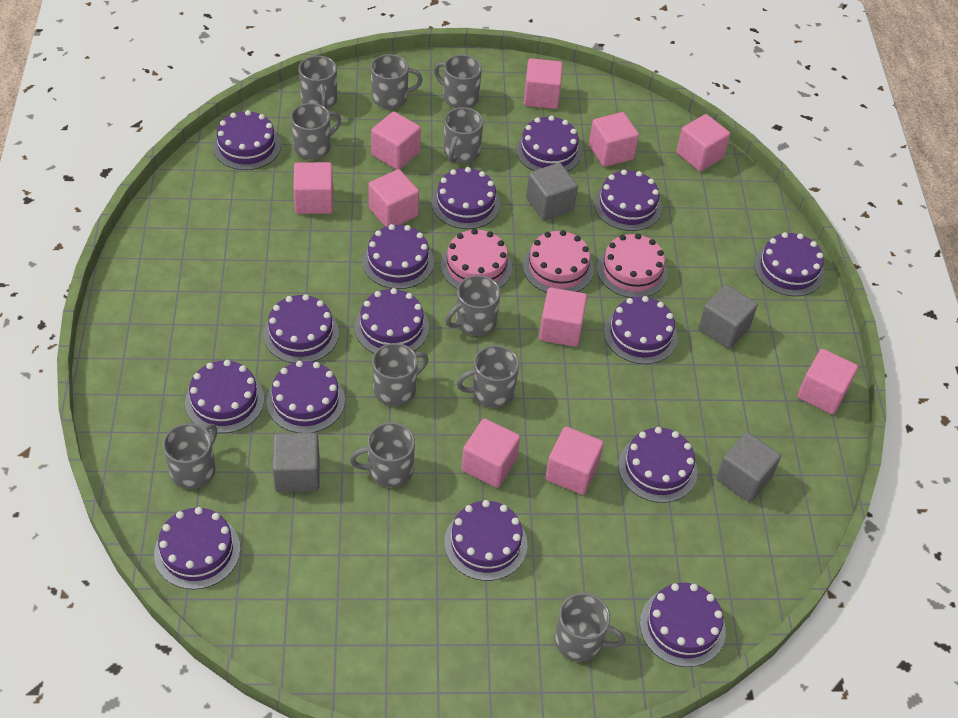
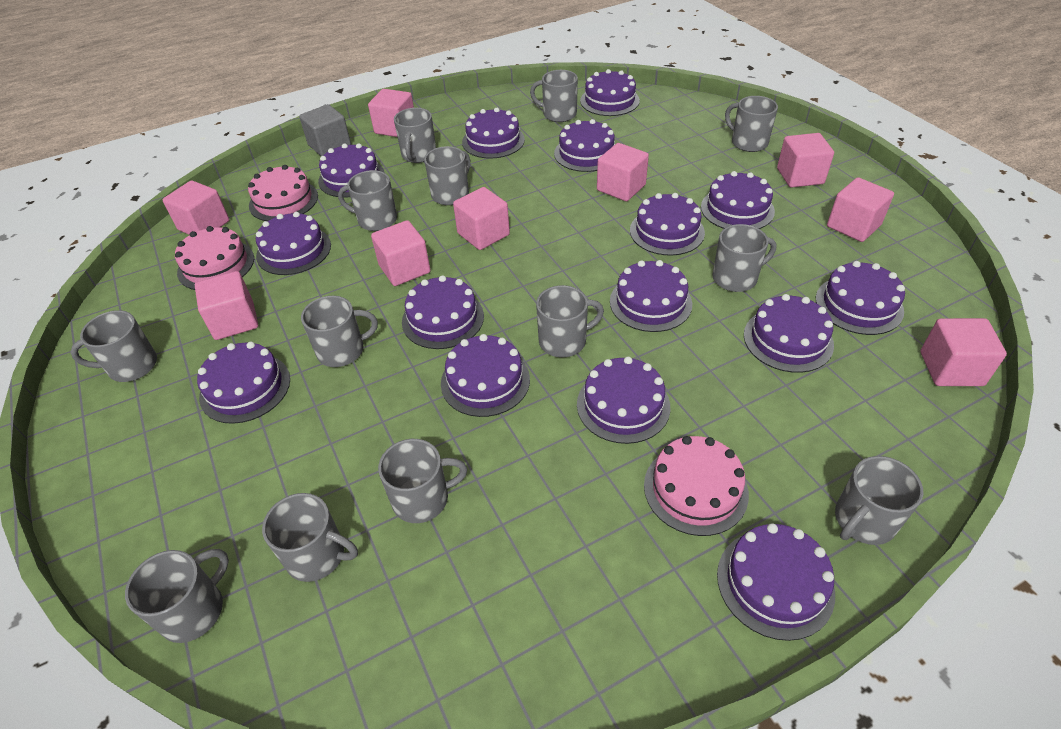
grey cube: [272,432,320,492] [526,163,578,221] [698,284,758,349] [716,432,781,502] = 4 -> [299,104,351,156] = 1
grey mug: [163,423,217,489] [291,103,341,159] [299,56,337,109] [350,422,415,487] [371,54,423,109] [372,343,428,406] [434,55,482,108] [444,107,483,163] [445,275,500,336] [457,345,519,408] [555,593,625,662] = 11 -> [70,310,157,382] [125,549,229,643] [262,493,358,582] [301,296,378,367] [338,170,397,231] [378,439,467,523] [394,108,436,163] [424,146,470,205] [530,70,578,122] [536,285,604,357] [712,224,777,292] [725,96,778,152] [835,456,924,545] = 13
pink cube: [293,162,333,214] [368,169,419,227] [371,111,421,170] [462,419,520,488] [524,58,563,109] [539,287,587,347] [545,427,604,495] [589,112,639,167] [676,114,730,171] [797,349,858,414] = 10 -> [163,180,229,235] [195,271,258,340] [368,89,414,137] [371,220,431,286] [453,187,510,250] [597,143,649,201] [777,133,834,188] [827,178,894,242] [920,318,1007,386] = 9

